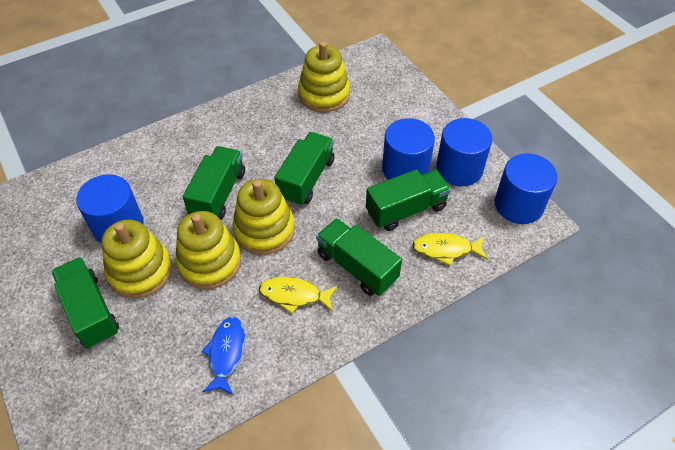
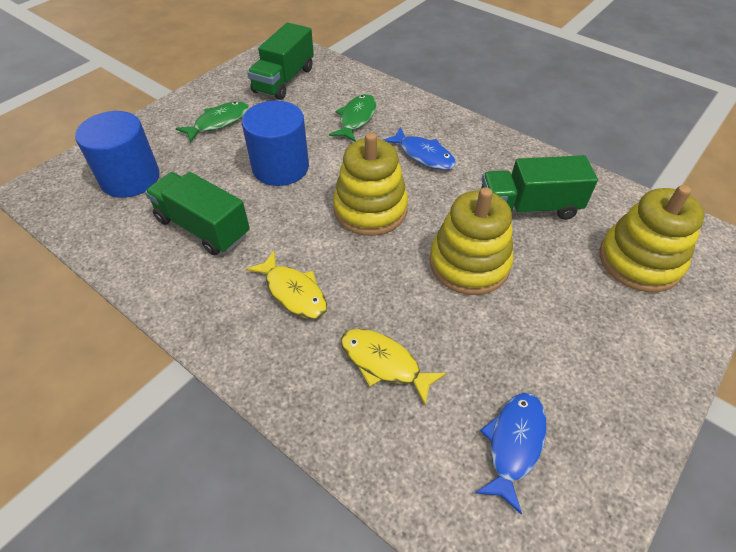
blue cylinder: [76,174,144,244] [382,118,435,180] [436,118,492,186] [495,153,558,224] = 4 -> [75,111,160,198] [242,101,309,186] = 2
blue fish: [202,316,245,395] = 1 -> [383,127,456,170] [475,392,547,515] = 2
green fish: none = 0 -> [175,102,249,143] [329,94,377,142] = 2
green truck: [51,257,119,348] [183,146,245,220] [274,132,335,206] [316,218,402,296] [366,169,451,231] = 5 -> [145,172,250,255] [247,22,314,100] [481,155,598,220] = 3
yellow stacking toy: [102,220,172,298] [175,211,241,289] [232,179,295,255] [298,41,350,112] = 4 -> [333,132,408,236] [429,187,514,295] [599,185,704,292] = 3

